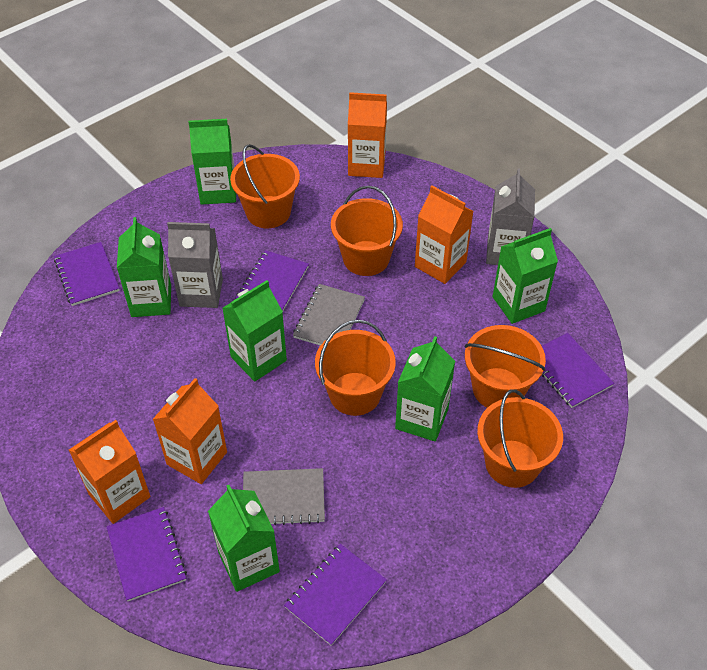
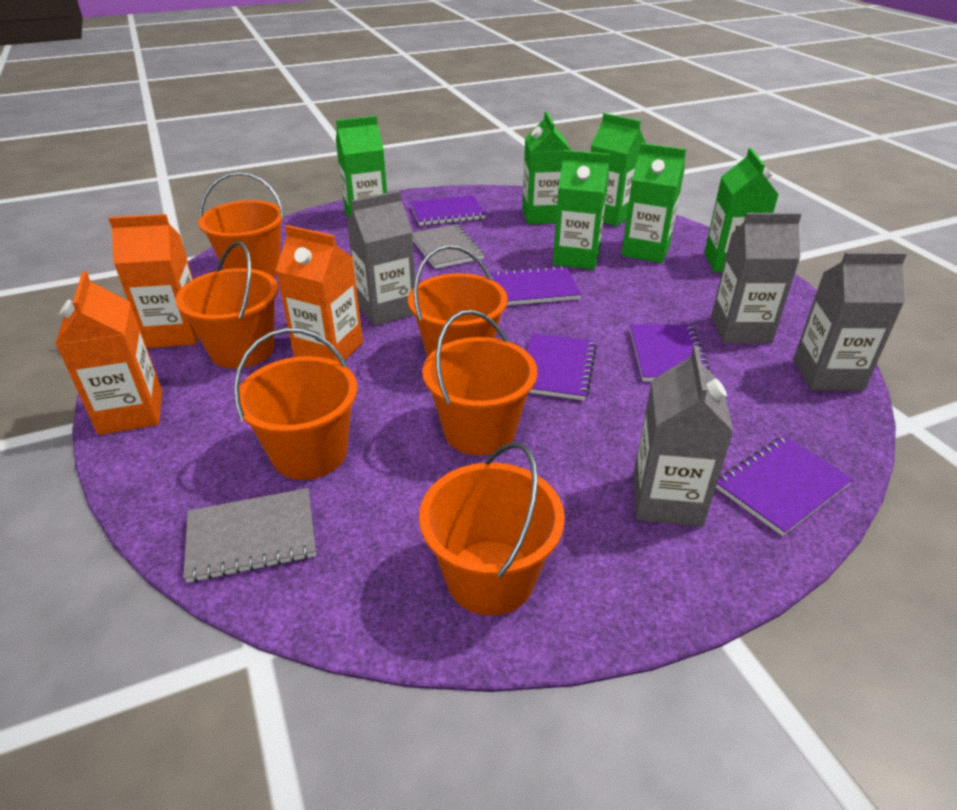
grey carton: [167,222,223,308] [486,169,535,265] = 2 -> [347,190,415,326] [633,345,733,526] [711,213,802,343] [793,252,907,391] = 4
orange bucket: [230,144,300,228] [315,320,396,416] [331,186,403,276] [465,325,546,408] [477,389,563,488] = 5 -> [176,241,278,368] [198,172,285,277] [234,328,357,480] [408,245,508,357] [419,442,565,616] [422,310,537,455] = 6
orange carton: [69,420,151,524] [153,378,227,484] [348,92,387,178] [415,186,474,284] = 4 -> [55,271,162,435] [108,214,198,348] [276,225,363,363] = 3

